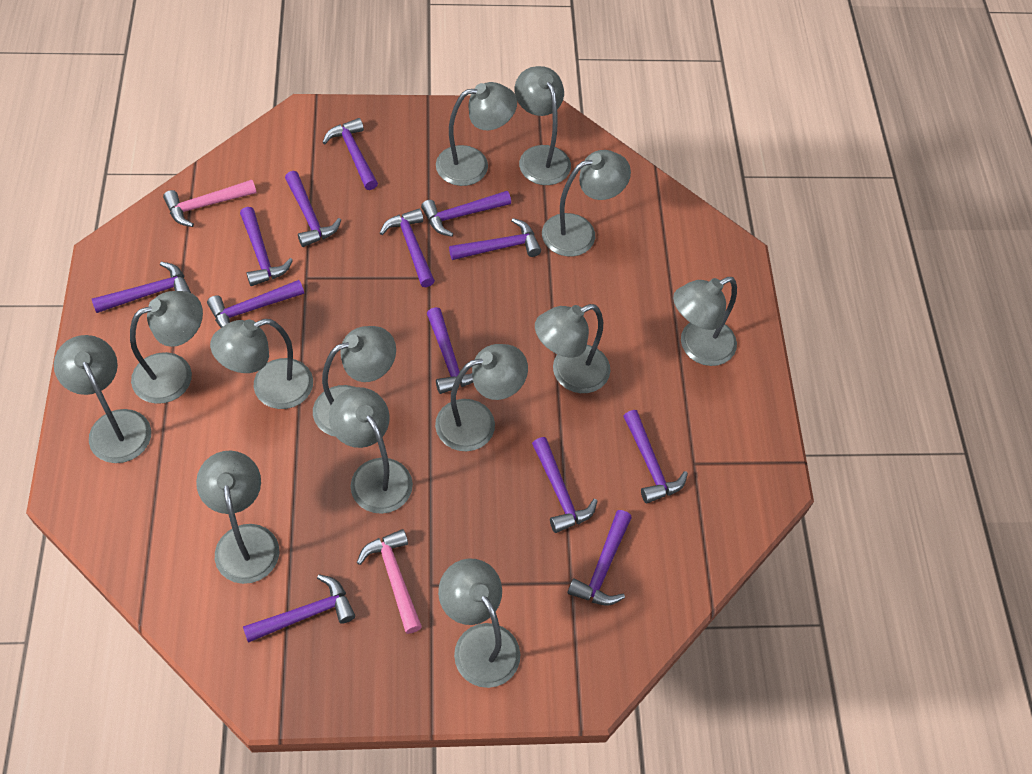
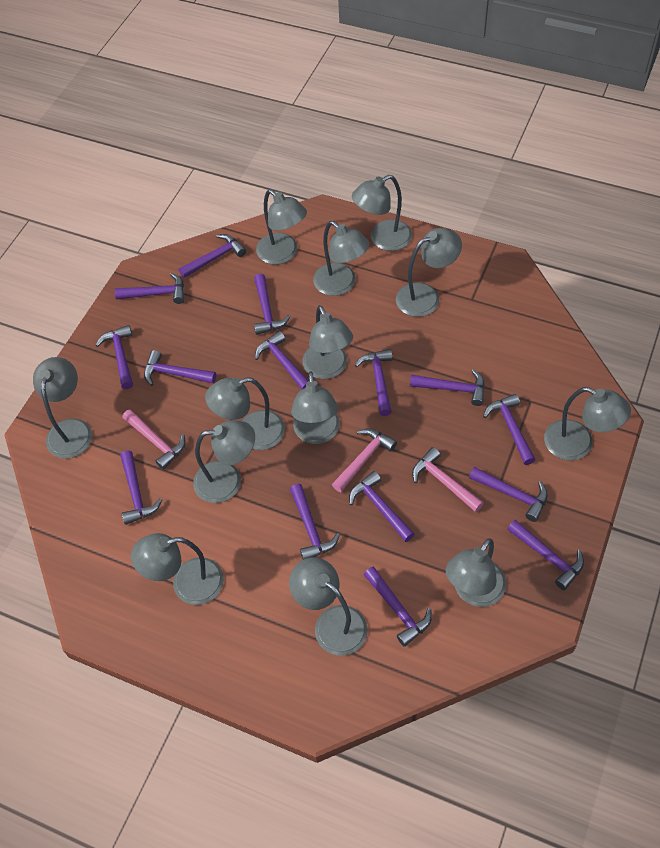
pink hammer: [163,180,256,227] [357,529,422,634] = 2 -> [123,409,185,470] [332,428,397,492] [412,447,483,512] = 3
purple hammer: [92,262,191,313] [207,280,304,328] [240,207,293,286] [243,574,355,643] [285,171,341,247] [322,118,378,190] [380,209,435,287] [421,191,511,237] [427,307,473,394] [449,218,541,260] [532,437,597,533] [567,510,632,605] [624,410,688,503] = 13 -> [96,325,133,389] [115,273,184,304] [120,450,162,525] [144,350,216,386] [179,234,246,278] [254,274,290,335] [255,331,309,390] [290,484,340,560] [349,471,415,542] [355,349,393,416] [364,567,432,647] [410,369,485,406] [469,467,548,522] [483,394,536,465] [507,520,584,590] = 15

